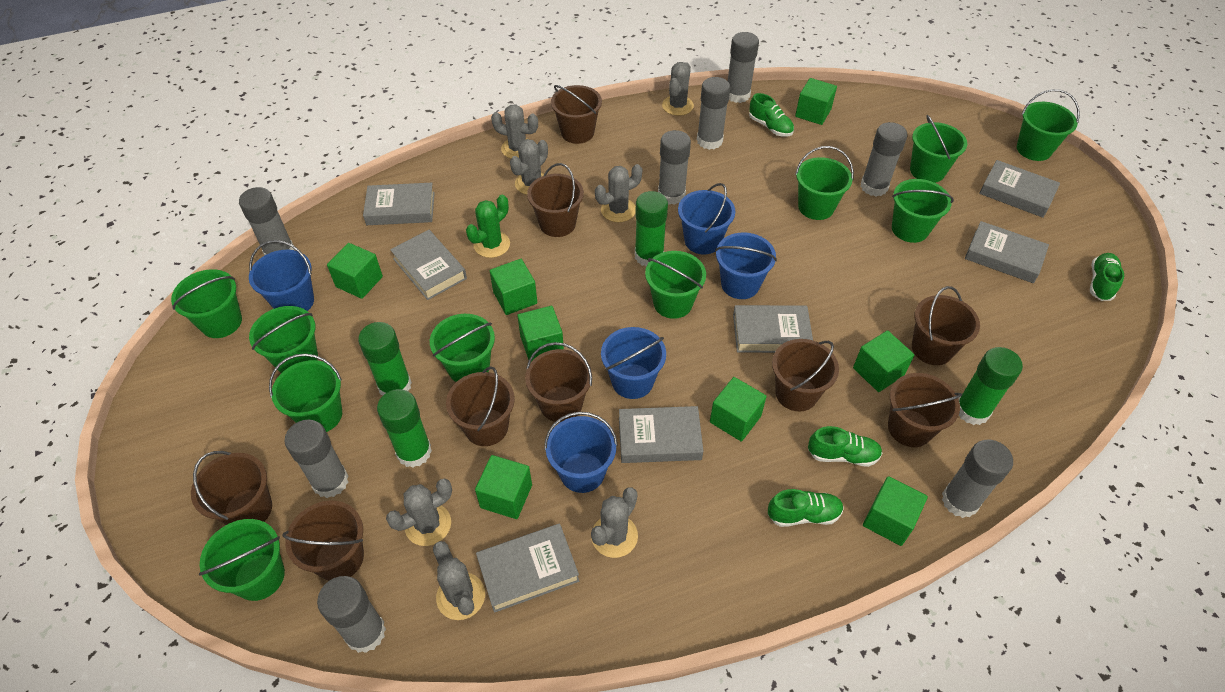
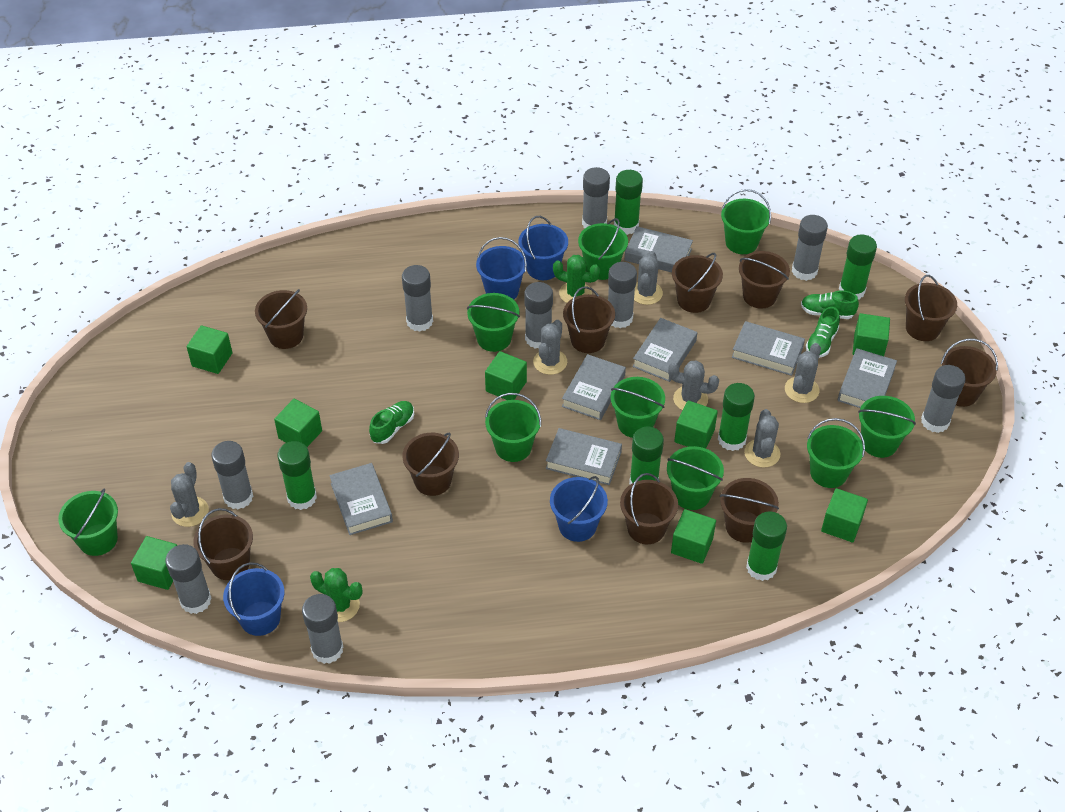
blue bucket: [249,240,314,311] [544,412,618,493] [601,327,666,399] [678,183,736,254] [715,232,777,299] = 5 -> [223,562,285,636] [476,237,527,300] [518,216,568,280] [550,476,608,542] = 4
brown bucket: [191,451,272,525] [282,501,364,581] [446,366,515,446] [525,342,592,422] [527,163,584,237] [551,85,602,144] [772,339,839,411] [888,373,962,447] [912,286,980,365] = 9 -> [193,508,253,580] [255,289,307,349] [402,432,459,496] [563,286,615,353] [620,473,678,544] [672,253,723,313] [720,478,779,543] [739,251,790,308] [905,275,957,341] [941,339,998,407] = 10
green bucket: [171,269,242,338] [199,519,285,601] [249,306,318,373] [269,354,342,432] [430,314,495,382] [645,251,706,319] [795,146,854,220] [892,179,954,243] [910,115,967,183] [1017,89,1080,161] = 10 -> [58,488,118,556] [467,293,520,352] [485,393,541,462] [578,218,628,280] [610,377,665,438] [667,446,724,510] [721,189,771,254] [807,418,865,488] [858,396,916,458] = 9
green cactus: [466,195,510,258] = 1 -> [310,568,362,622] [553,255,600,303] = 2
green glue stick: [358,322,412,395] [377,389,432,468] [635,191,668,267] [959,347,1023,425] = 4 -> [277,441,317,510] [614,170,643,235] [629,427,664,485] [718,383,755,451] [746,511,787,581] [839,234,877,299] = 6
green shoe: [749,93,794,137] [768,489,844,527] [808,426,882,467] [1090,253,1124,301] = 4 -> [369,401,414,444] [801,290,859,319] [806,307,840,358] = 3
grey cactus: [386,479,452,546] [433,541,485,620] [491,104,538,158] [510,139,548,195] [591,487,638,558] [595,164,642,222] [662,62,694,116] = 7 -> [170,462,209,527] [533,320,567,375] [634,251,663,305] [668,360,719,410] [744,409,780,468] [785,343,821,403] = 6
grey glue stick: [239,187,294,256] [284,420,348,498] [317,576,386,653] [658,130,691,205] [697,77,730,150] [728,32,759,103] [860,122,908,197] [942,440,1013,518] = 8 -> [165,544,212,614] [211,441,253,510] [302,594,343,664] [402,265,433,332] [524,282,553,348] [582,167,610,228] [608,262,637,328] [792,215,828,281] [921,365,966,433] = 9

